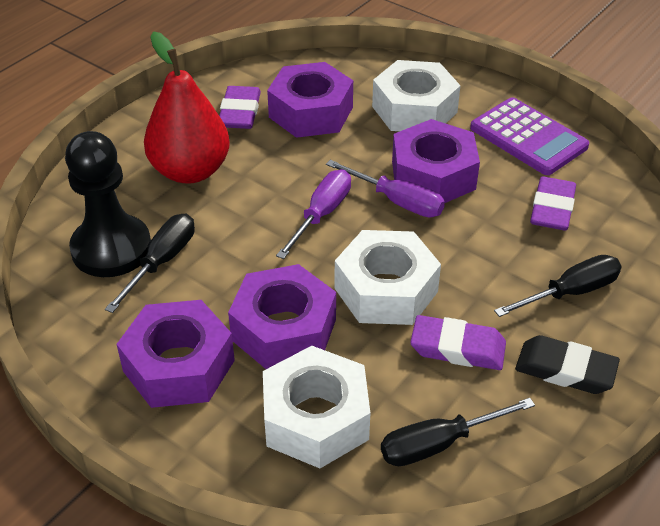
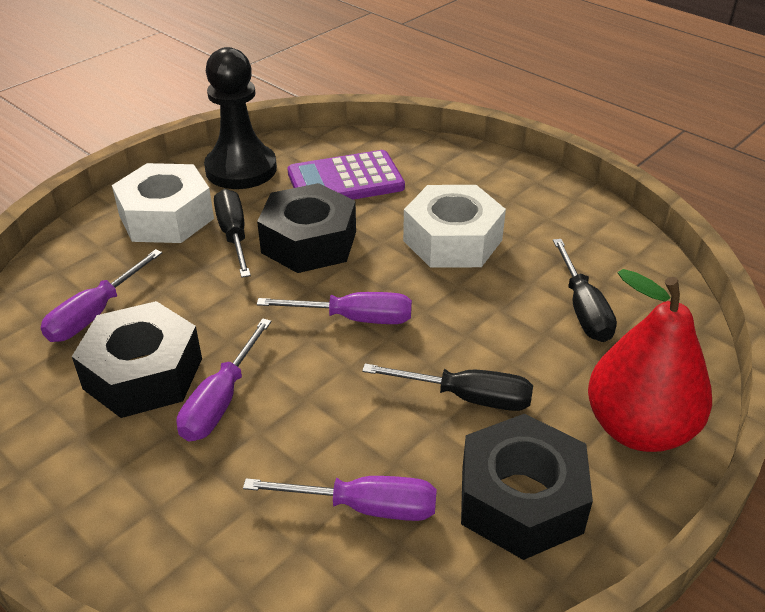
black eraser: [515,335,620,394] = 1 -> none = 0
black nut: none = 0 -> [72,301,202,418] [257,183,356,273] [461,414,593,560] = 3
purple eraser: [219,86,261,129] [410,315,506,370] [530,176,576,231] = 3 -> none = 0
purple nut: [117,300,235,408] [228,264,336,369] [267,62,353,138] [392,119,480,203] = 4 -> none = 0
purple screwdriver: [276,170,351,259] [326,160,445,217] = 2 -> [41,249,162,342] [177,318,271,441] [243,476,437,521] [257,292,412,324] = 4
white nut: [263,346,370,468] [335,230,441,325] [372,60,461,131] = 3 -> [112,163,214,243] [403,185,506,268] = 2

